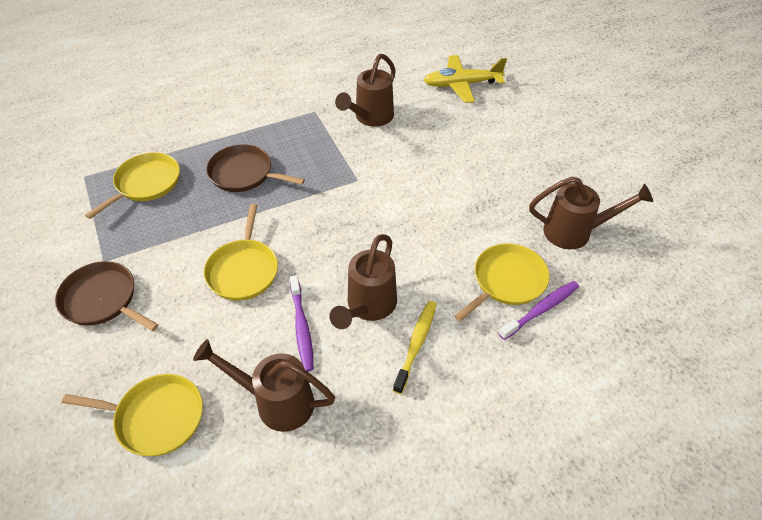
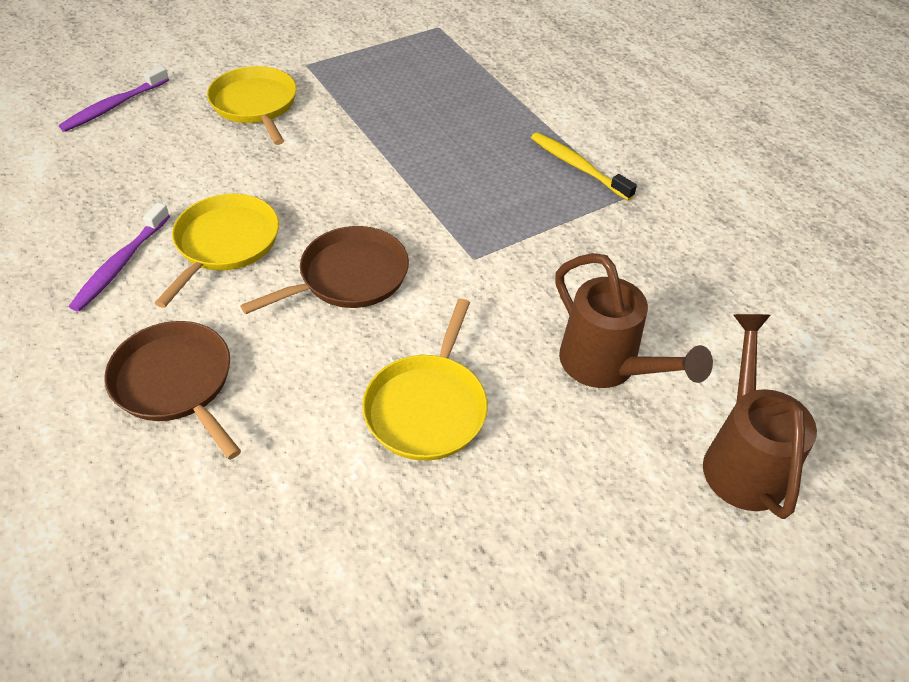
brown watering can: [193,339,335,432] [329,234,397,329] [335,54,396,127] [529,177,653,249] = 4 -> [555,253,713,388] [703,314,817,519] = 2
yellow pan: [62,374,203,456] [85,152,180,219] [204,204,278,301] [455,243,550,321] = 4 -> [155,194,279,308] [207,66,297,145] [362,299,488,461] = 3
yellow plane: [424,55,507,103] = 1 -> none = 0

